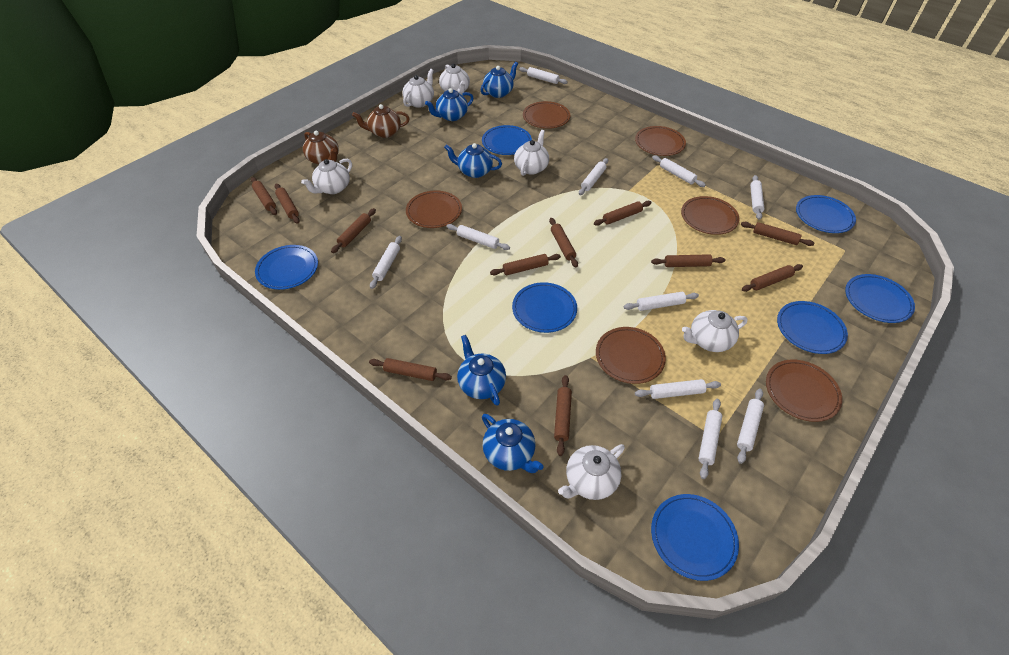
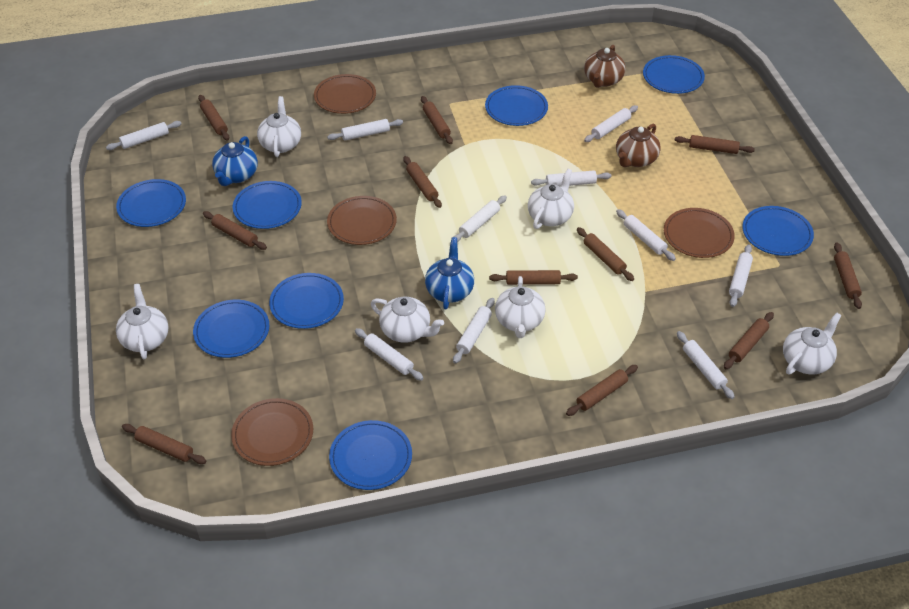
blue plate: [255,245,318,290] [482,125,532,155] [512,282,577,333] [651,494,739,581] [777,301,848,354] [796,195,856,233] [845,274,915,323] = 7 -> [116,179,186,227] [193,300,269,358] [232,181,302,229] [269,273,344,329] [329,420,412,490] [485,85,548,126] [643,55,705,94] [742,206,814,256] = 8
blue teapot: [425,88,473,121] [444,143,502,178] [457,335,506,406] [481,62,518,98] [482,414,543,473] = 5 -> [212,136,258,186] [425,237,474,309] = 2
brown plate: [406,190,462,228] [523,101,570,129] [596,327,666,384] [635,126,686,156] [681,196,739,235] [766,359,842,422] = 6 -> [231,398,313,466] [314,74,376,114] [327,196,397,245] [664,208,735,258] = 4

